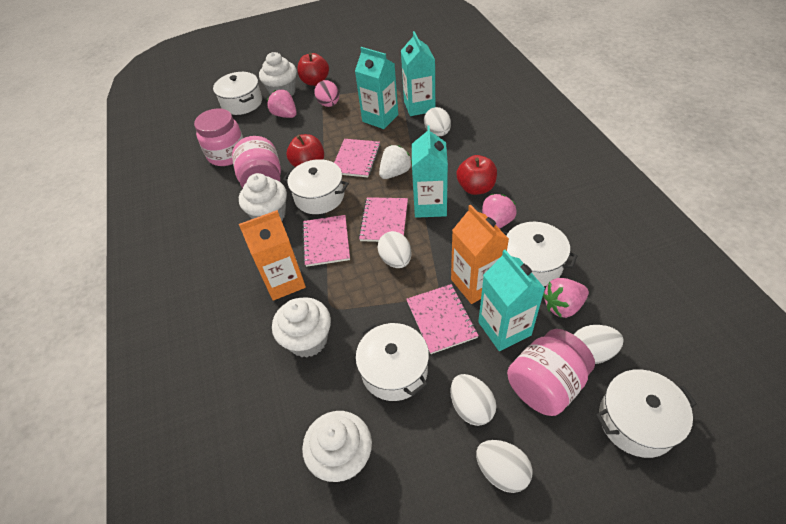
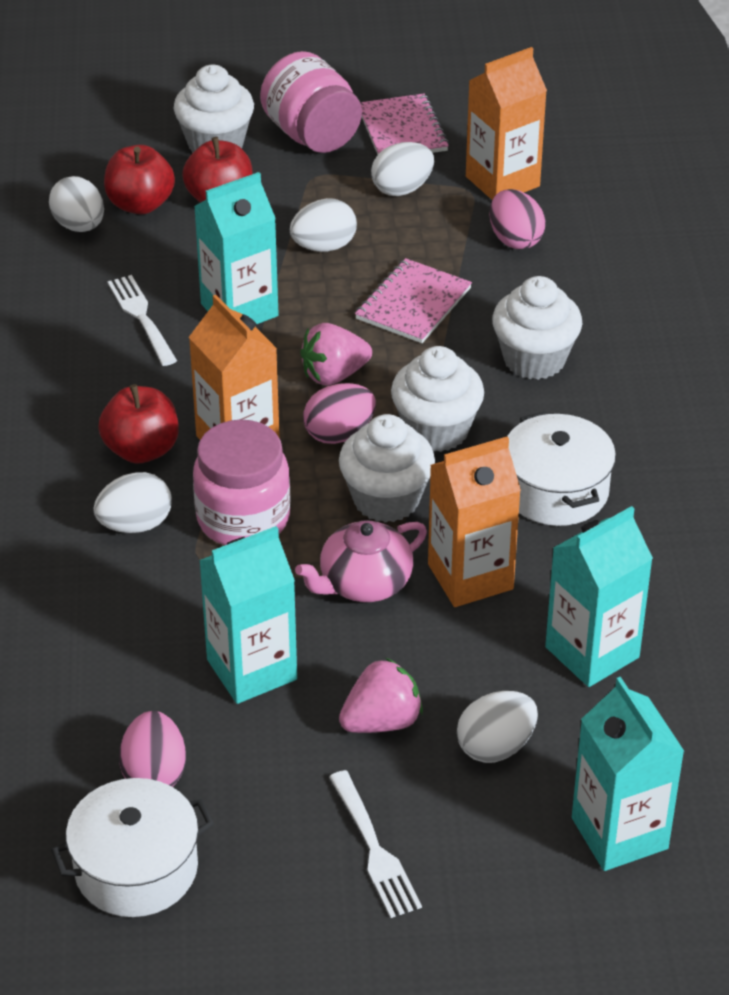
orange carton: [239,210,306,301] [451,204,509,304] = 2 -> [189,295,280,440] [428,437,521,607] [466,47,547,200] = 3
pink egg: [314,80,339,107] = 1 -> [119,711,186,787] [303,383,376,444] [489,189,545,249] = 3
pink jar: [194,108,243,166] [232,136,281,188] [507,329,595,416] = 3 -> [193,419,291,545] [260,51,362,153] = 2
pink notebook: [302,215,350,267] [334,139,381,177] [359,197,408,242] [406,284,479,354] = 4 -> [355,258,472,343] [360,93,449,155] = 2
pink strawberry: [267,89,297,118] [482,194,517,229] [543,278,589,318] = 3 -> [300,323,372,386] [339,658,423,733] = 2
pink teapot: none = 0 -> [295,520,427,602] = 1
white fork: none = 0 -> [107,275,177,366] [329,770,422,918] = 2
white pot: [213,72,262,115] [283,159,349,214] [356,323,429,401] [502,222,578,287] [596,369,696,458] = 5 -> [51,778,214,917] [507,411,616,526] = 2
white strawberry: [379,145,412,179] = 1 -> none = 0

